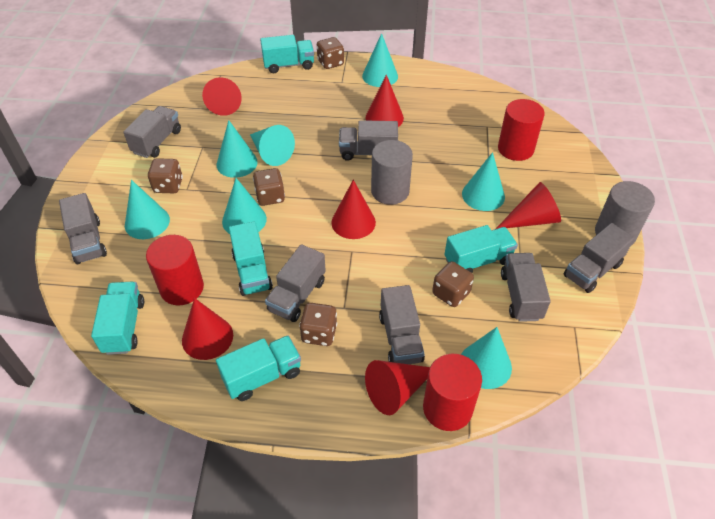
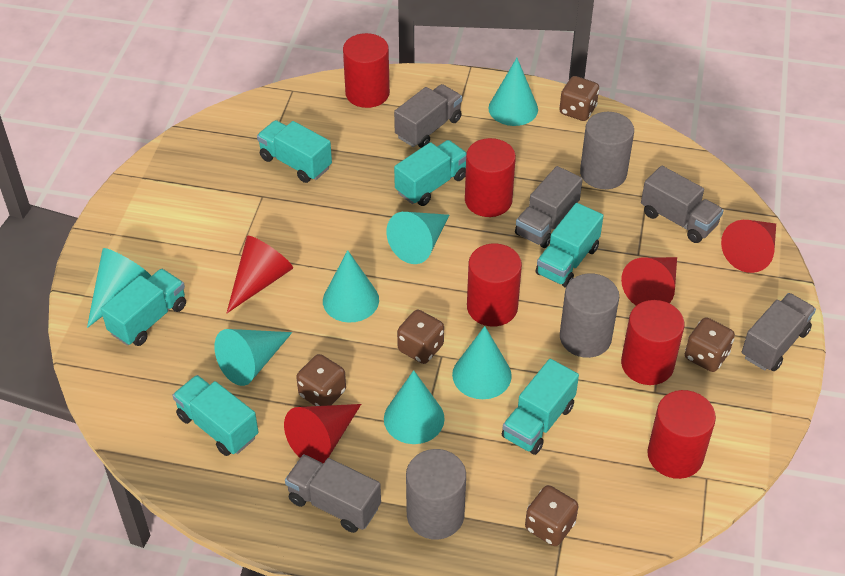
grey cylinder: [371,140,413,205] [595,181,655,246] = 2 -> [406,449,466,540] [560,273,619,358] [580,112,634,189] = 3
grey truck: [59,193,107,264] [123,106,181,158] [265,244,326,322] [339,120,398,161] [379,285,425,364] [501,253,551,322] [563,223,634,293] = 7 -> [285,454,381,533] [394,84,462,148] [515,166,583,248] [641,166,724,243] [742,293,816,371] = 5
red cone: [182,298,233,360] [202,77,242,116] [331,180,376,239] [365,360,430,415] [366,75,404,127] [496,182,561,229] = 6 -> [227,236,293,313] [284,404,361,463] [621,257,677,306] [721,220,776,273] = 4
red cylinder: [146,235,204,305] [423,354,482,431] [498,99,545,161] = 3 -> [343,33,390,108] [465,138,516,217] [467,244,522,327] [621,300,684,385] [647,390,716,479] = 5
turquoise truck: [91,282,144,355] [216,335,301,401] [229,221,273,296] [260,35,314,73] [445,225,518,273] = 5 -> [101,269,186,346] [172,375,258,456] [257,120,332,183] [394,140,466,206] [502,359,579,455] [536,203,603,288] = 6

